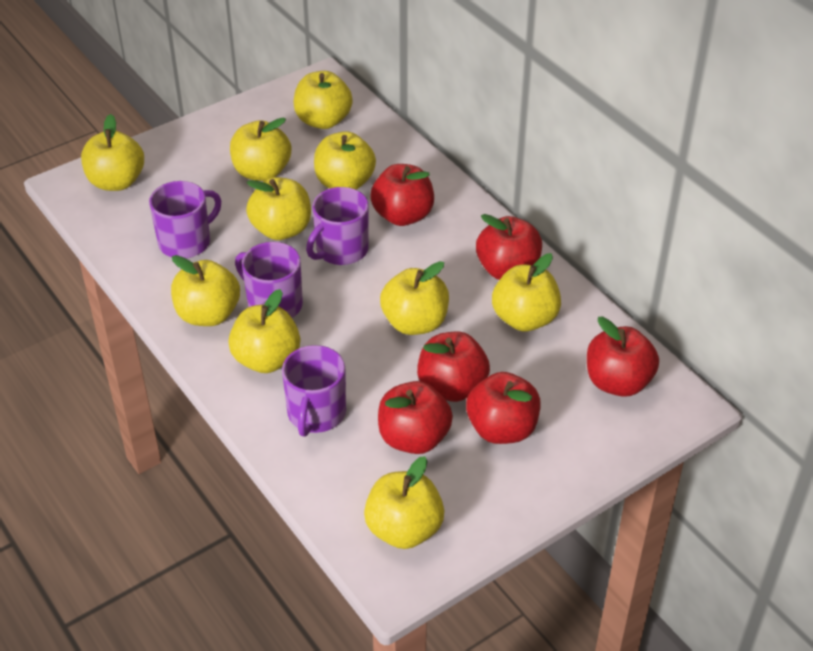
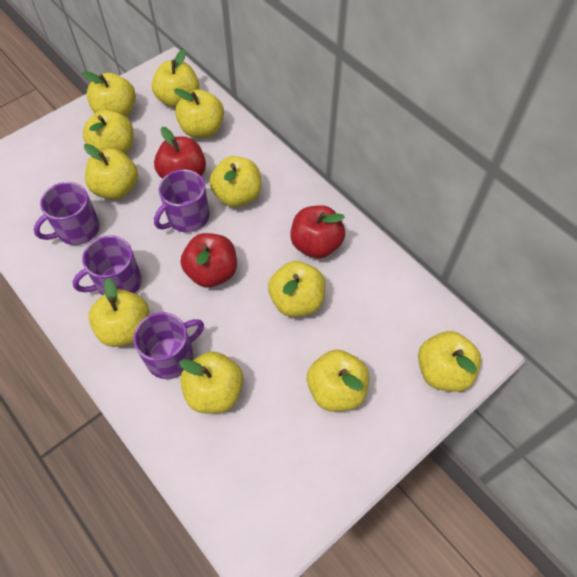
red apple: [370,164,434,226] [378,381,453,454] [417,332,490,402] [466,372,541,444] [476,214,542,280] [587,317,659,397] = 6 -> [154,127,206,179] [181,233,237,288] [290,205,345,258] = 3
yellow apple: [81,114,144,191] [171,255,240,326] [228,289,300,373] [230,118,291,181] [246,177,311,240] [294,71,353,129] [314,131,376,190] [364,456,444,549] [380,261,449,335] [492,253,561,331] = 10 -> [82,71,136,117] [83,110,134,154] [84,144,138,200] [89,278,149,347] [152,49,199,108] [174,88,224,138] [179,351,244,413] [209,156,261,207] [268,261,326,317] [307,350,369,412] [418,331,481,392] = 11

